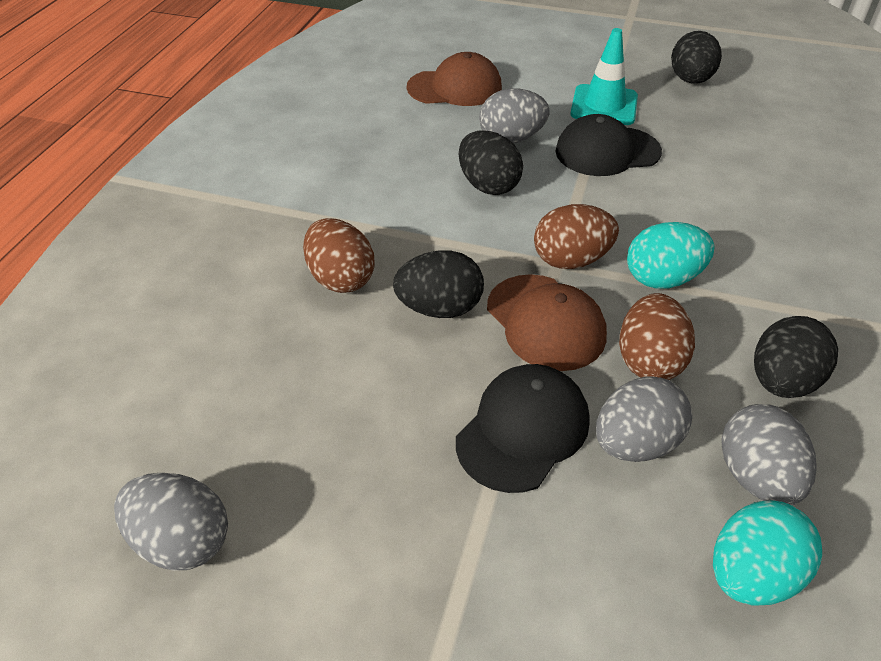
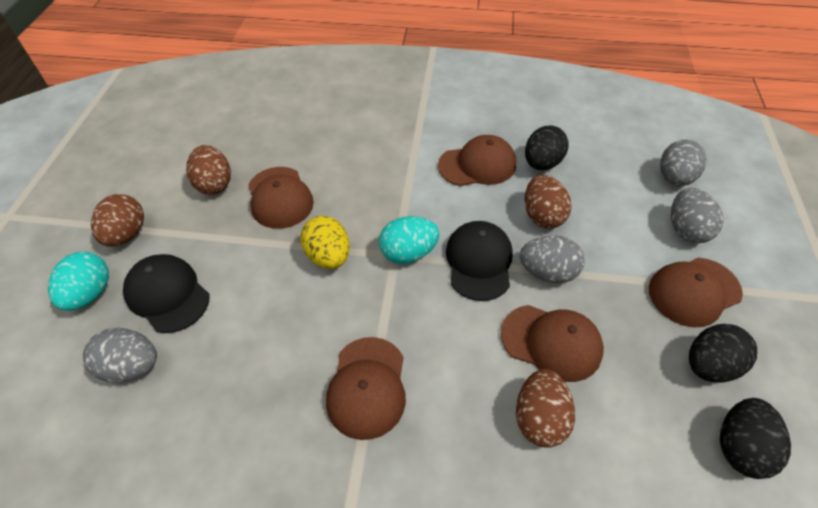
black egg: [393,250,484,318] [459,131,523,195] [671,31,722,84] [754,316,838,398] = 4 -> [525,126,569,170] [689,324,757,383] [720,398,791,479] = 3
brown cap: [407,52,502,106] [487,274,607,371] = 2 -> [248,167,314,229] [326,337,406,440] [438,135,516,186] [501,305,604,382] [649,257,743,327] = 5
brown egg: [303,218,375,293] [534,204,619,269] [619,293,695,380] = 3 -> [91,194,144,247] [186,145,231,195] [516,369,575,448] [525,175,571,229] = 4
turquoise traffic cone: [570,28,638,125] = 1 -> none = 0
yellow egg: none = 0 -> [300,216,350,269] = 1

